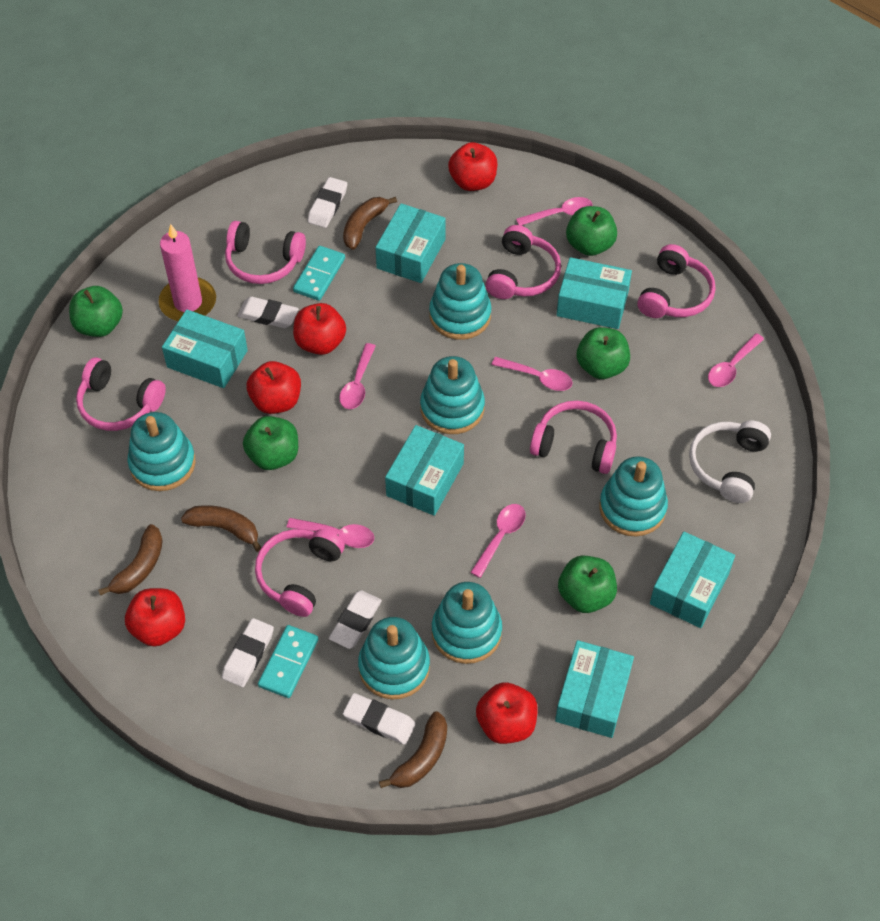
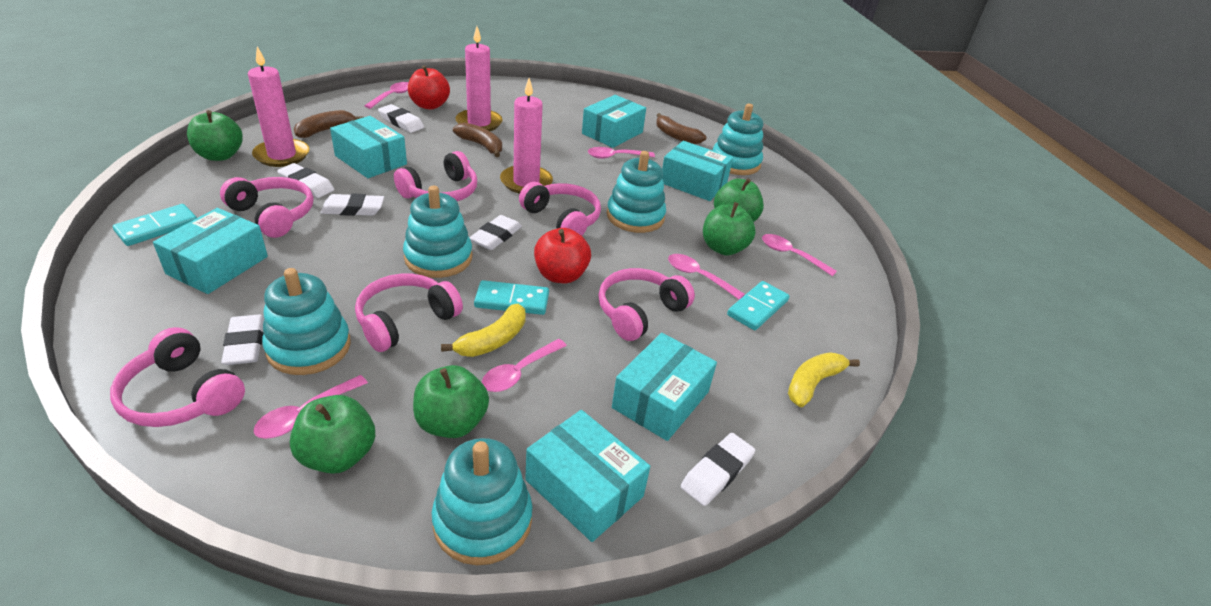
brown banana: [98,524,163,596] [181,505,262,552] [343,197,397,250] [379,711,447,788] = 4 -> [294,110,364,138] [453,123,502,157] [656,113,707,144] = 3
pink candle: [159,224,216,321] = 1 -> [248,47,309,167] [455,26,503,131] [500,78,553,194] = 3
red apple: [125,588,185,647] [247,361,301,414] [293,303,346,355] [448,142,497,191] [476,682,538,744] = 5 -> [408,65,450,110] [534,228,591,283] = 2
turquoise domino: [258,625,318,698] [293,246,345,301] = 2 -> [113,204,197,246] [474,280,549,315] [727,281,790,330] = 3
turquoise stacking toy: [127,412,196,491] [358,617,430,700] [420,356,485,434] [429,263,491,340] [432,582,502,664] [599,456,668,536] = 6 -> [262,268,351,375] [403,186,472,278] [432,438,533,565] [607,151,666,233] [713,103,763,175] = 5
white eraser: [222,618,274,687] [237,297,299,328] [308,177,347,228] [329,590,382,649] [343,693,416,745] = 5 -> [221,315,264,365] [277,163,334,198] [320,194,384,216] [378,104,424,133] [469,215,522,250] [681,433,755,506] = 6
white headphones: [689,420,771,503] = 1 -> none = 0
yellow banana: none = 0 -> [441,304,526,357] [788,352,860,407] = 2

